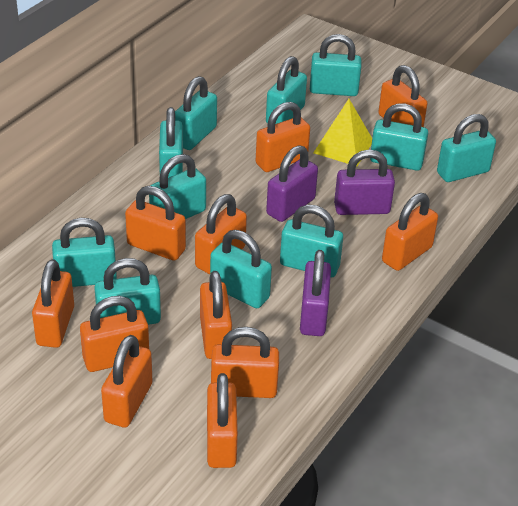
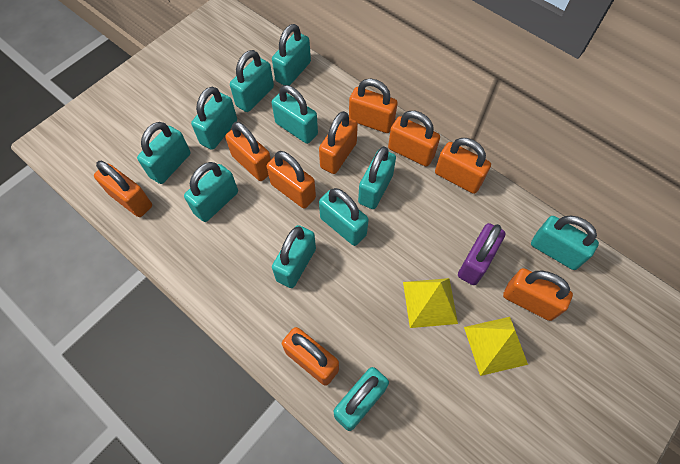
orange padlock: [32,259,74,348] [80,296,149,372] [101,335,153,428] [125,186,186,261] [195,194,247,274] [200,271,232,359] [207,373,238,468] [211,327,279,398] [256,102,310,172] [378,65,427,127] [382,193,438,271] = 11 -> [94,161,152,217] [225,122,271,181] [267,151,316,209] [282,327,339,386] [319,111,358,174] [349,78,398,133] [388,111,440,166] [435,138,491,194] [503,268,573,321] = 9
purple padlock: [266,145,318,222] [300,250,331,336] [334,150,395,215] = 3 -> [458,223,506,285] = 1
yellow pyramid: [313,99,372,166] = 1 -> [403,278,458,328] [464,317,528,376] = 2

